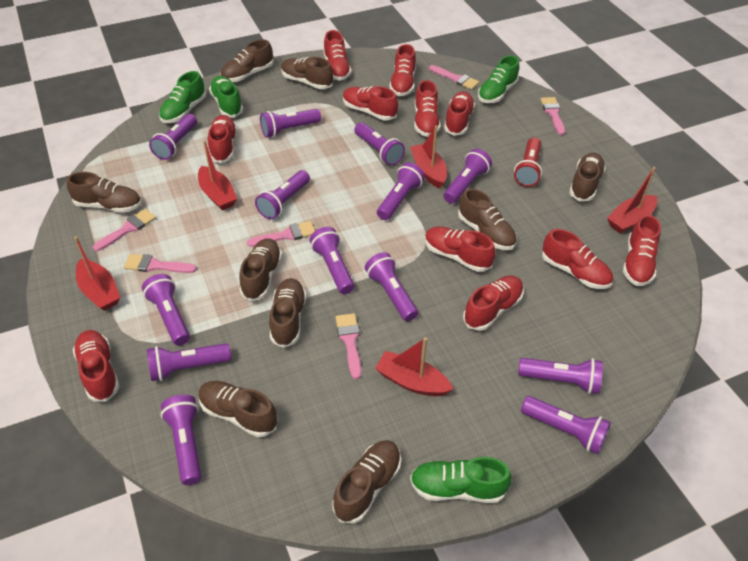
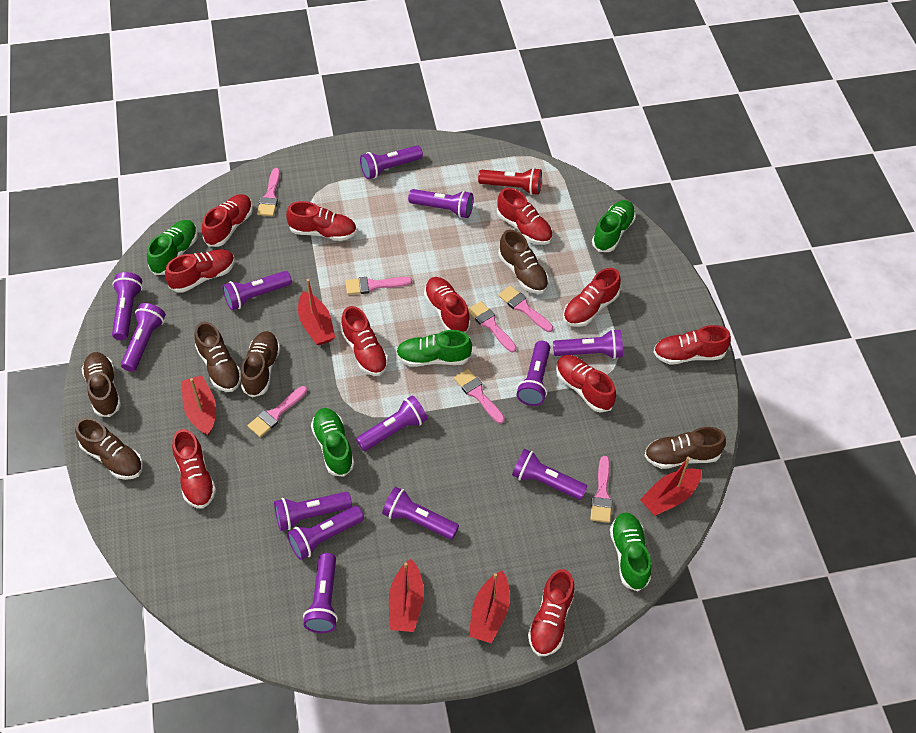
brown shoe: [66,172,141,213] [199,381,278,437] [220,39,273,82] [239,238,282,302] [269,278,307,348] [281,57,333,89] [333,440,401,524] [458,188,517,250] [569,152,606,201] = 9 -> [75,418,143,480] [81,352,121,417] [194,322,241,392] [241,331,281,398] [499,230,549,294] [644,427,726,469] = 6
green shoe: [159,71,206,123] [209,76,243,117] [410,457,512,503] [478,55,519,103] = 4 -> [147,220,198,275] [311,408,354,477] [396,330,472,367] [592,200,636,252] [610,513,652,591] = 5
pink brush: [93,209,156,251] [124,254,197,273] [247,221,315,247] [336,313,361,379] [429,65,479,90] [540,97,565,135] = 6 -> [248,386,307,437] [257,168,280,216] [345,277,412,295] [454,369,505,424] [468,301,517,352] [498,285,553,332] [590,456,612,523] = 7

